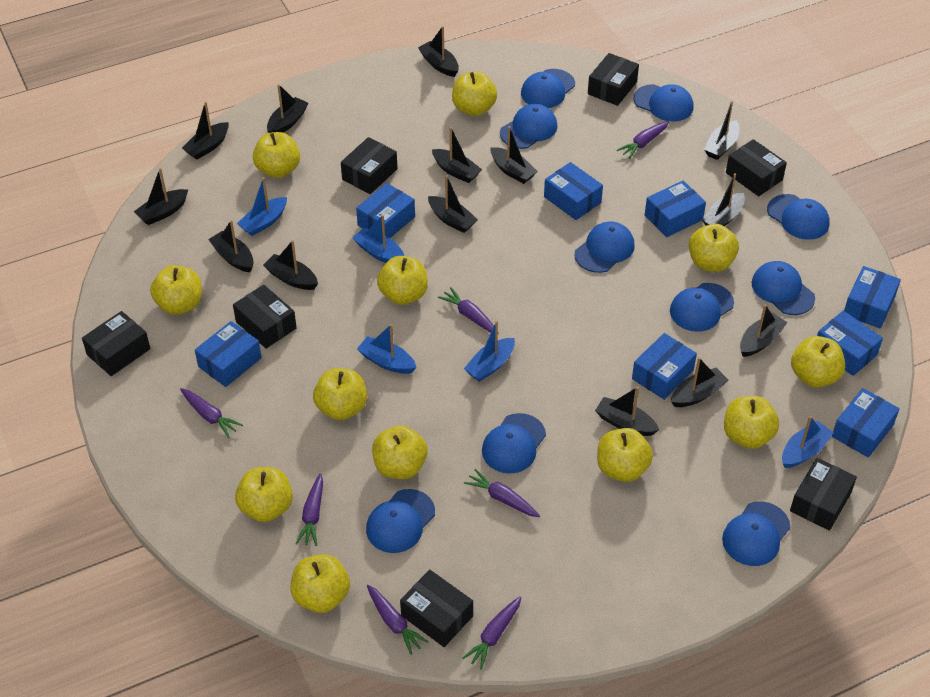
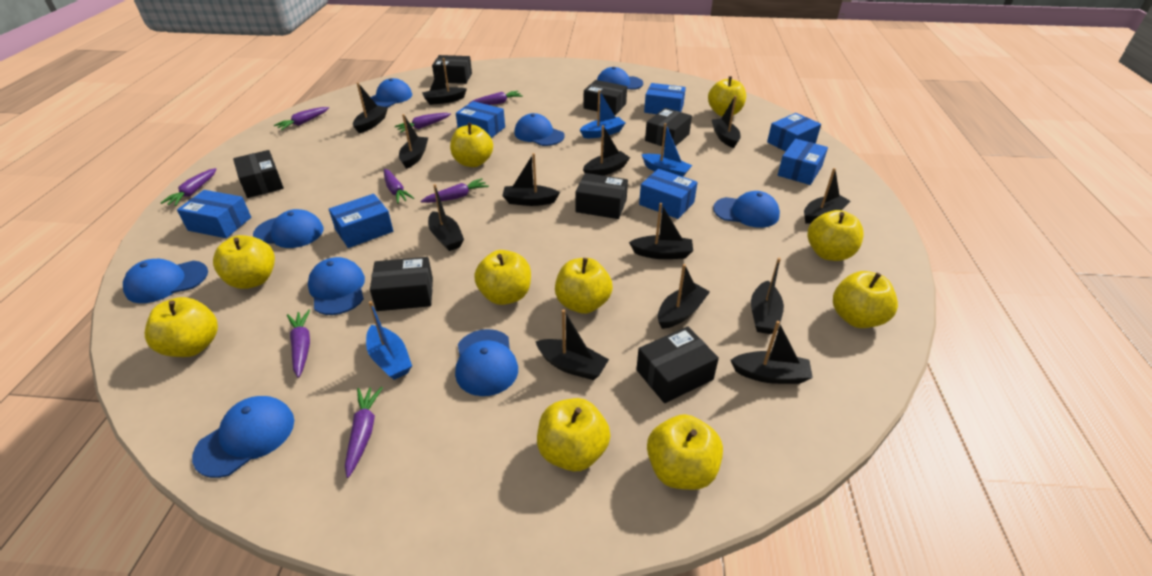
black boat: [134,168,188,225] [182,102,229,159] [208,220,254,272] [263,240,318,290] [267,84,308,133] [418,26,459,77] [428,175,478,233] [432,127,482,183] [491,126,538,184] [595,387,659,436] [671,357,729,407] [702,173,745,226] [704,101,739,160] [740,304,788,357] = 14 -> [353,82,388,133] [399,114,429,169] [422,58,467,105] [428,184,464,251] [502,153,560,206] [535,309,609,380] [583,125,630,176] [629,203,693,259] [658,264,710,329] [712,96,741,148] [731,321,813,384] [751,258,784,334] [804,168,851,224] = 13
blue boat: [237,177,287,236] [353,215,404,263] [357,324,417,374] [464,321,515,382] [782,416,834,468] = 5 -> [366,301,412,380] [580,90,625,138] [641,123,692,177] = 3
blue box: [195,321,262,387] [356,183,415,238] [544,162,603,220] [632,333,697,400] [645,180,706,237] [817,311,883,376] [832,388,899,458] [844,266,901,328] = 8 -> [177,190,251,238] [329,194,393,248] [456,101,505,138] [639,169,698,219] [644,83,686,114] [767,113,821,151] [778,139,828,185] = 7
blue cap: [366,489,435,553] [482,413,546,474] [500,104,558,149] [521,69,575,108] [575,221,634,273] [633,84,694,122] [670,283,734,332] [722,501,790,566] [751,261,815,315] [767,194,830,240] = 10 -> [123,259,208,303] [192,396,294,478] [253,209,323,248] [308,257,365,315] [371,78,412,107] [455,329,518,396] [514,113,565,146] [597,67,643,89] [713,191,780,228] = 9
purple carrot: [180,388,243,438] [296,473,323,546] [367,585,429,655] [438,287,499,334] [462,596,521,670] [464,469,540,517] [617,121,670,159] = 7 -> [161,168,216,206] [274,107,329,130] [287,310,310,378] [345,387,383,478] [384,169,414,204] [395,113,451,133] [421,178,489,203] [470,91,523,105] = 8
yellow apple: [150,265,202,315] [235,467,293,522] [253,132,300,178] [291,554,350,613] [313,368,367,420] [372,425,428,479] [377,256,428,305] [452,71,497,116] [597,428,653,482] [689,224,739,272] [724,396,779,449] [791,336,845,387] = 12 -> [145,297,218,357] [213,235,275,289] [450,123,493,167] [474,250,531,305] [537,398,611,471] [555,258,613,314] [647,414,723,490] [708,77,746,116] [808,210,864,261] [833,271,898,328] = 10

